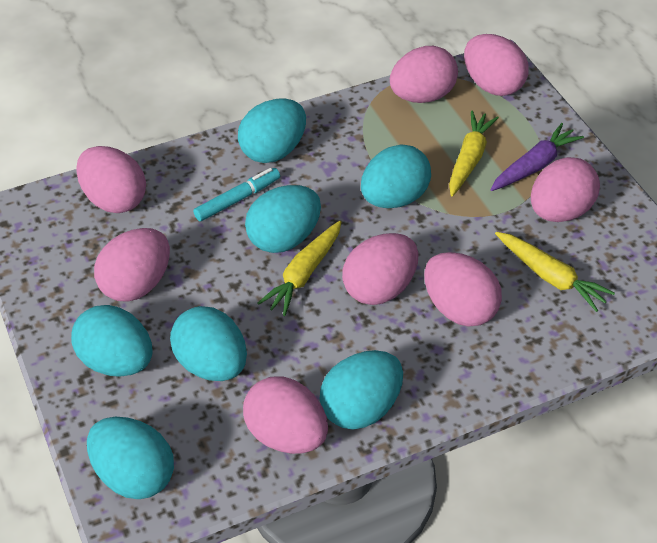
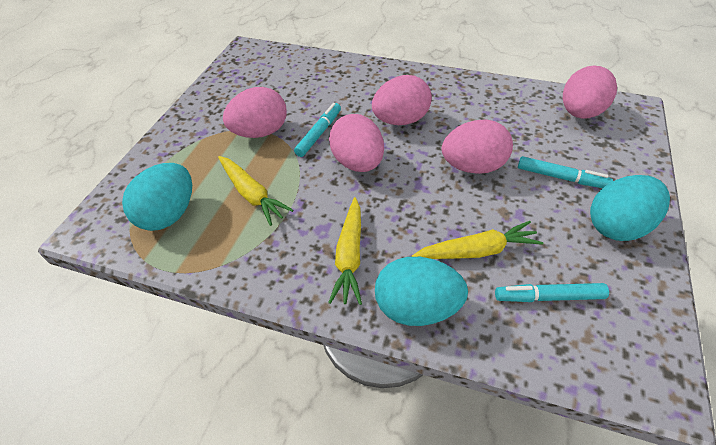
pink egg: [76,146,146,213] [94,228,170,302] [243,377,328,454] [342,233,418,305] [390,46,458,103] [424,252,502,327] [464,34,529,96] [531,157,600,222] = 8 -> [223,87,287,138] [329,114,384,172] [372,75,432,125] [442,119,513,174] [563,65,617,119] = 5
purple carrot: [490,123,584,191] = 1 -> none = 0
turquoise egg: [71,305,153,377] [87,417,174,499] [170,306,247,381] [238,98,306,163] [245,185,321,253] [320,350,403,430] [361,144,431,208] = 7 -> [122,163,192,231] [375,257,468,326] [590,175,670,241] = 3
turquoise marker: [193,168,280,221] = 1 -> [294,103,341,157] [495,283,609,302] [518,156,613,188] = 3

